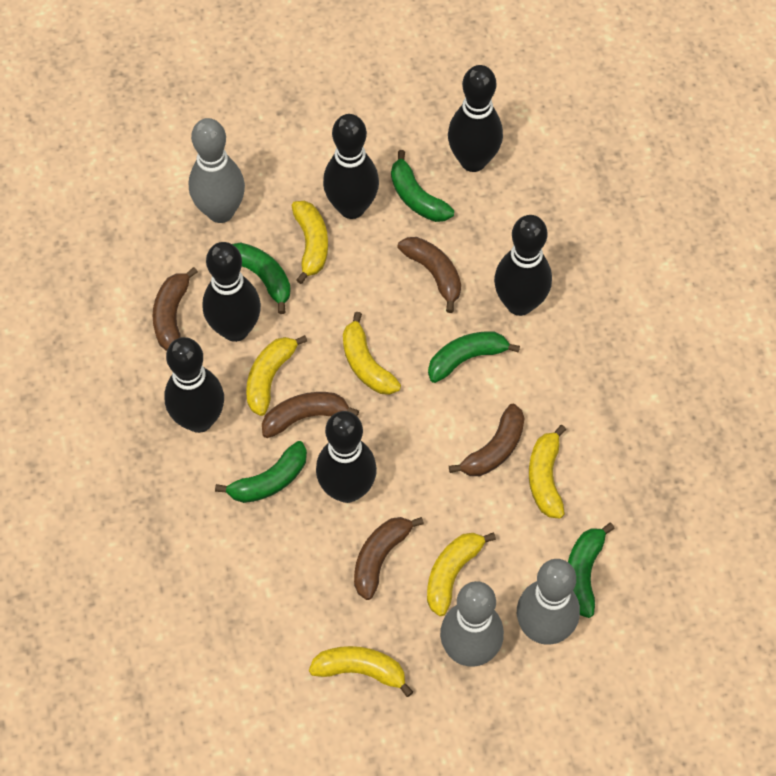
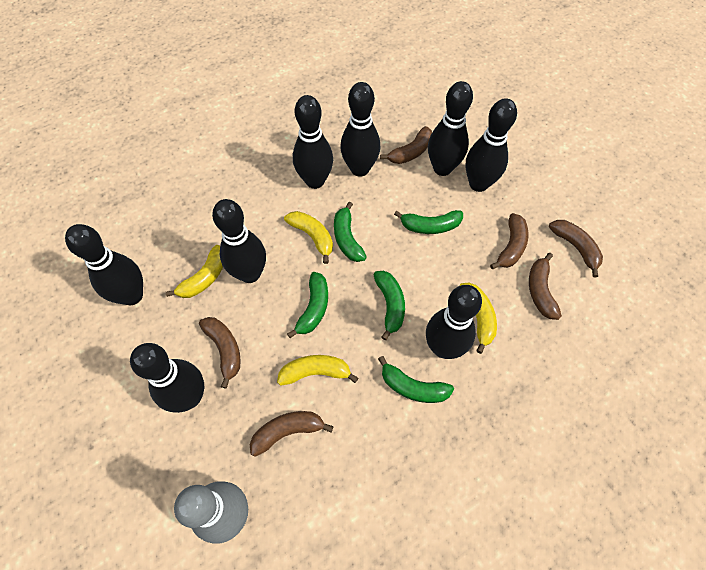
black bowling pin: [164,337,224,433] [203,242,261,342] [316,411,377,503] [323,114,379,219] [448,65,503,172] [494,215,552,316] = 6 -> [65,224,143,305] [130,343,204,413] [212,199,266,283] [293,95,333,189] [340,82,380,177] [426,285,482,359] [428,81,473,176] [465,98,517,192] = 8
brown banana: [153,267,198,351] [262,392,359,438] [354,517,424,600] [397,237,461,313] [449,404,525,476] = 5 -> [199,317,241,389] [250,411,334,457] [380,126,432,164] [490,213,528,269] [529,253,562,320] [549,220,603,278] = 6
grey bowling pin: [189,118,245,223] [440,581,504,667] [517,559,580,645] = 3 -> [174,481,248,544] = 1
yellow banana: [246,335,307,416] [292,201,328,284] [309,646,413,697] [343,312,401,395] [427,533,496,616] [529,425,566,519] = 6 -> [166,245,223,298] [277,355,358,386] [284,211,333,264] [459,282,497,354] = 4

